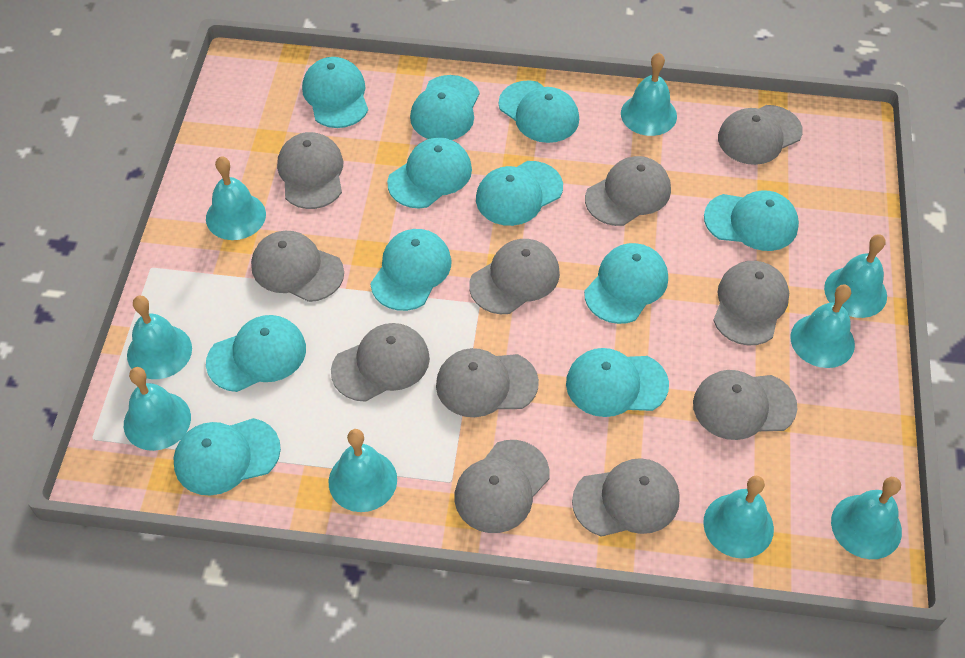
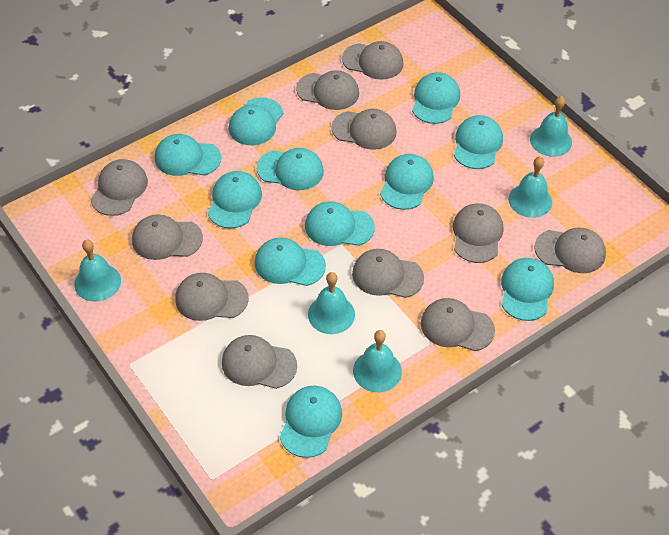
turquoise bell: [124,367,191,451] [127,296,192,379] [206,157,266,240] [329,429,397,512] [621,53,677,136] [703,476,774,559] [790,284,855,368] [824,234,887,318] [831,477,902,559] = 9 -> [74,240,121,302] [308,272,355,334] [353,330,402,392] [508,157,552,218] [530,96,572,157] = 5

